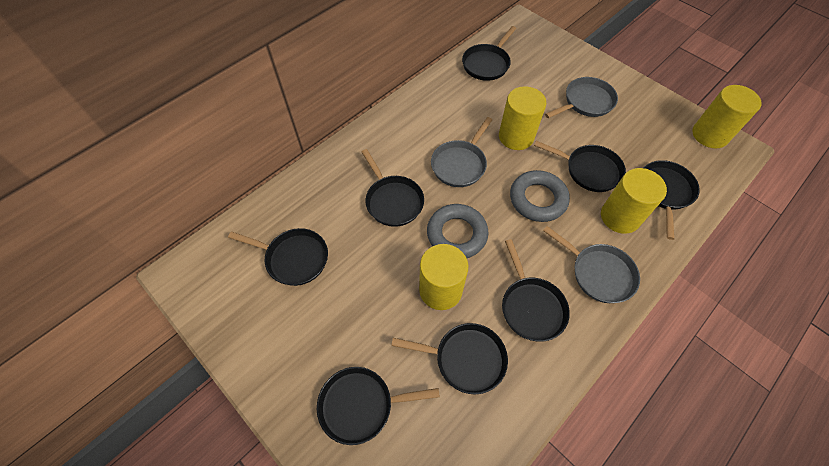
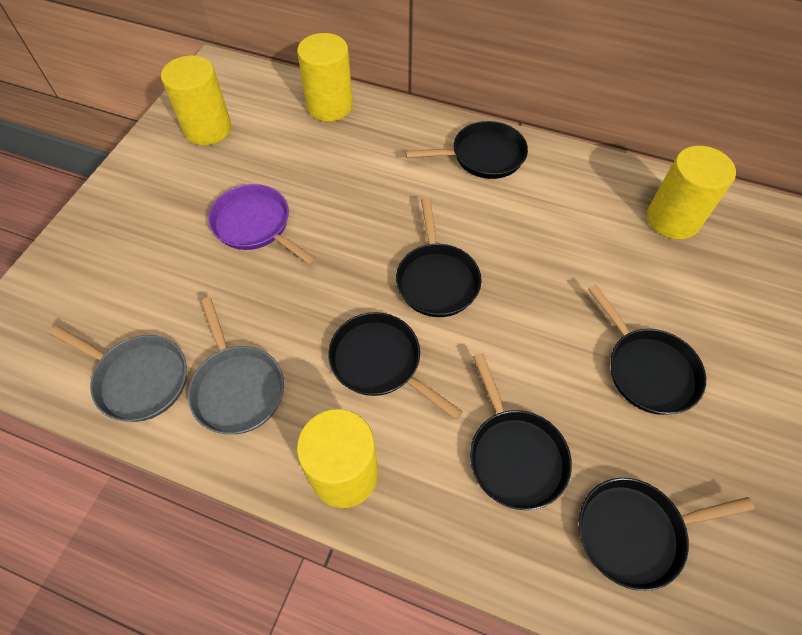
black pan: [228,228,328,286] [317,367,440,445] [362,149,424,227] [391,323,508,395] [462,26,516,81] [502,239,570,342] [534,141,626,192] [644,160,700,240] = 8 -> [328,312,463,420] [396,198,482,317] [405,121,528,179] [470,353,572,510] [579,478,755,591] [588,284,706,415] = 6
grey pan: [431,117,492,187] [543,226,640,303] [545,77,618,118] = 3 -> [50,326,187,422] [188,297,284,434] = 2
grey ring: [427,204,489,258] [510,170,570,222] = 2 -> none = 0
purple pan: none = 0 -> [208,184,317,265] = 1

